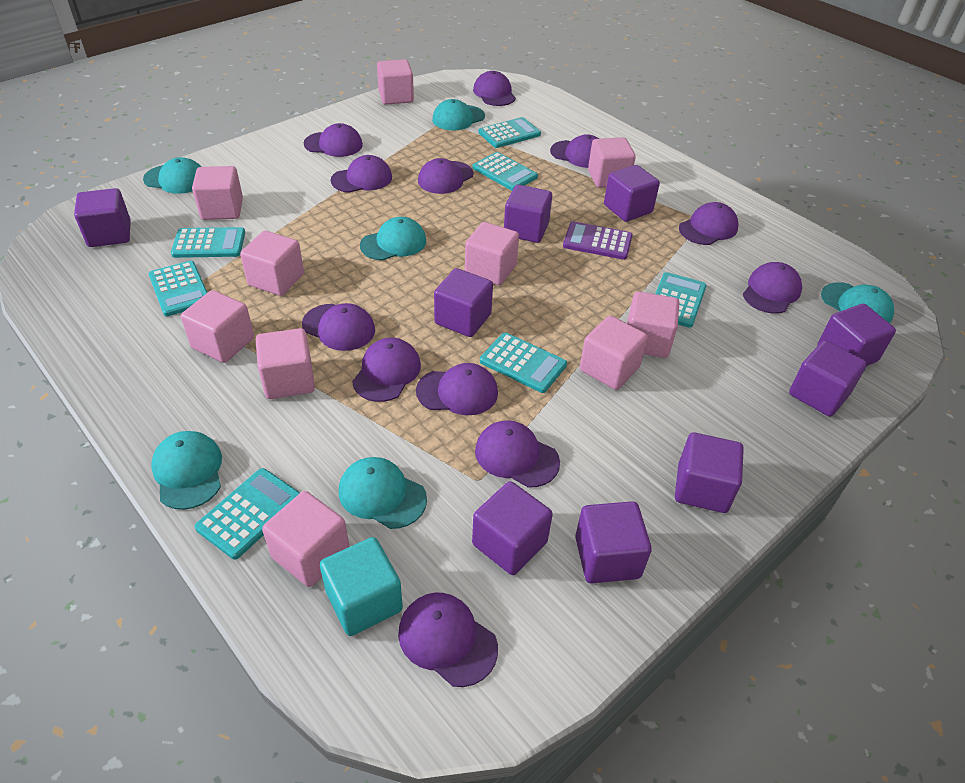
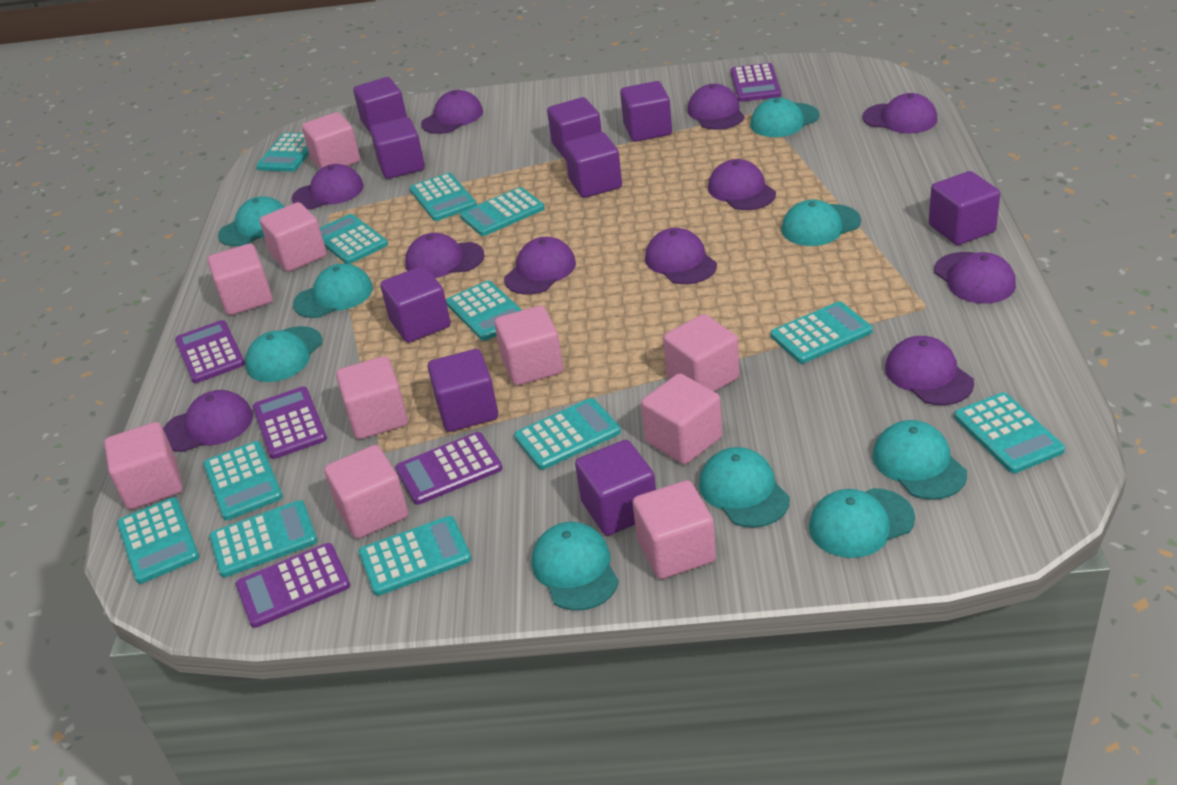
purple calculator: [563,221,633,260] = 1 -> [175,320,245,383] [236,543,350,628] [253,387,327,459] [395,432,502,505] [731,63,781,102] = 5
purple cap: [302,303,375,351] [304,123,363,157] [331,155,392,193] [352,338,421,402] [398,593,498,687] [416,363,498,415] [418,158,473,194] [473,71,516,106] [475,420,560,488] [550,134,599,168] [679,202,739,245] [743,262,802,314] = 12 -> [163,390,253,452] [292,164,364,209] [405,233,484,278] [421,90,483,134] [504,237,576,294] [645,228,717,284] [688,84,745,130] [708,159,776,210] [862,93,937,134] [885,336,974,405] [934,252,1016,304] = 11
turquoise calculator: [149,261,208,316] [171,227,245,258] [195,468,300,560] [473,152,538,191] [478,117,541,148] [480,332,567,393] [655,272,707,328] = 7 -> [117,497,199,584] [203,441,283,520] [209,500,317,577] [256,133,309,172] [320,214,388,264] [359,516,471,596] [410,173,477,221] [446,281,522,341] [460,187,545,236] [514,398,621,470] [770,301,873,363] [954,392,1065,473] = 12
turquoise cap: [143,157,201,194] [151,431,222,510] [339,457,427,529] [360,217,426,261] [432,99,485,131] [821,282,894,323] = 6 -> [218,196,284,246] [245,326,322,382] [293,264,373,318] [532,522,619,611] [699,447,790,528] [750,97,819,137] [781,200,861,246] [809,488,915,558] [872,420,967,500] = 9
turquoise cube: [320,537,403,636] = 1 -> none = 0

